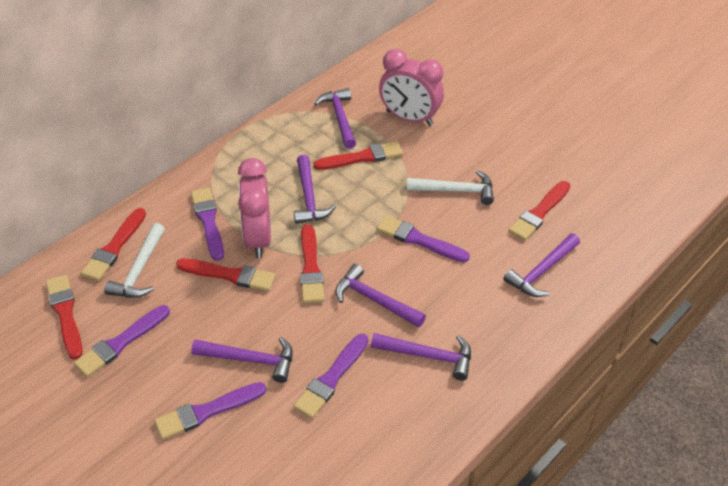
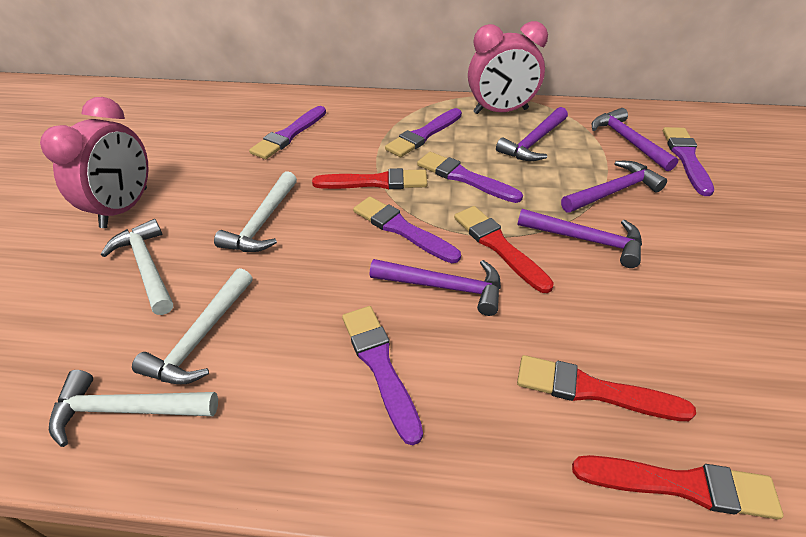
purple brush: [74,305,170,377] [154,382,266,440] [191,188,224,261] [294,334,369,418] [376,216,470,262] = 5 -> [249,106,326,159] [342,306,423,445] [353,196,461,263] [385,108,462,157] [417,152,523,203] [663,127,714,196] = 6
purple hammer: [191,337,293,383] [294,155,336,224] [314,88,356,149] [335,264,426,328] [371,333,471,381] [503,233,580,297] = 6 -> [370,259,501,316] [496,107,568,161] [517,209,642,268] [561,161,667,212] [592,108,679,171] = 5
red brush: [46,275,83,360] [81,208,146,281] [176,258,276,291] [300,225,324,303] [313,141,403,170] [509,181,570,241] = 6 -> [312,168,427,189] [454,206,554,293] [517,355,696,421] [572,455,784,520] = 4
white hammer: [104,223,165,298] [407,170,494,205] = 2 -> [49,370,218,447] [101,219,173,315] [132,268,253,384] [214,171,297,252] = 4

